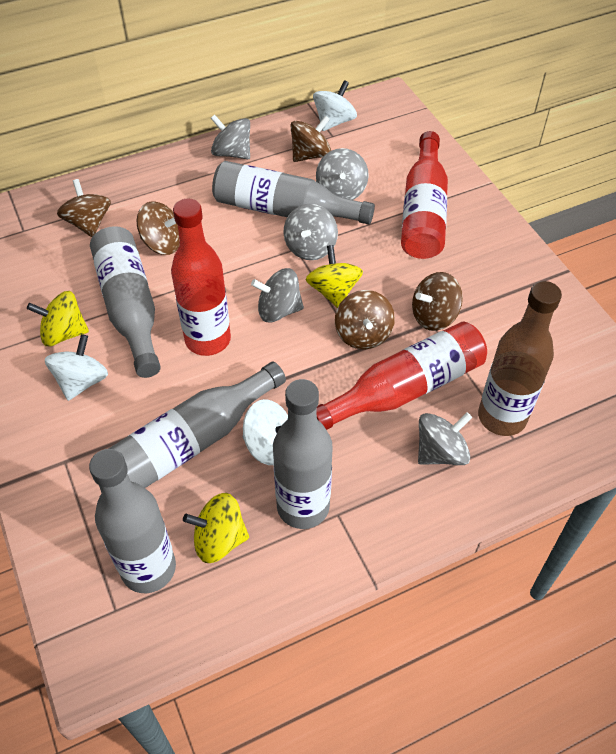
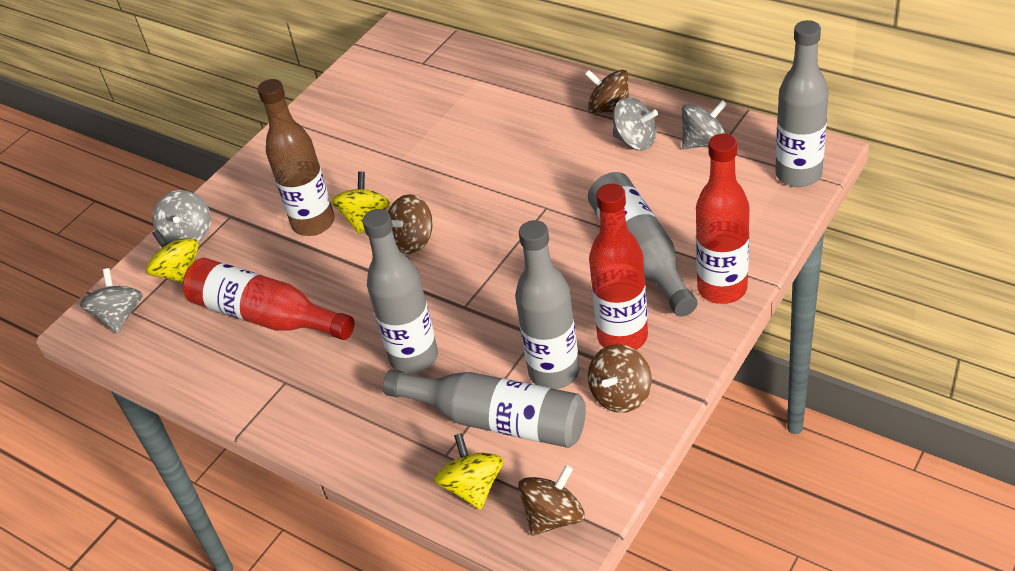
brown spinning top: [57,179,111,237] [137,202,180,255] [290,115,331,162] [335,290,395,350] [412,272,463,331] = 5 -> [388,194,433,254] [518,465,584,536] [585,70,629,113] [588,344,652,413] = 4
grey spinning top: [211,114,250,159] [251,268,304,322] [283,204,338,260] [316,148,369,200] [418,412,472,465] = 5 -> [80,268,143,333] [152,190,211,244] [613,97,658,150] [682,100,727,149] = 4
white spinning top: [45,334,108,401] [243,399,288,465] [313,80,357,131] = 3 -> none = 0

